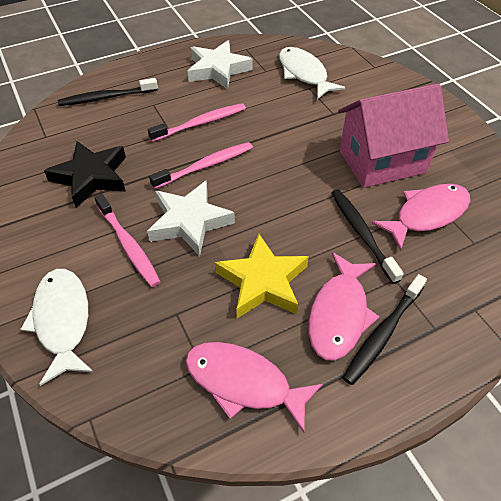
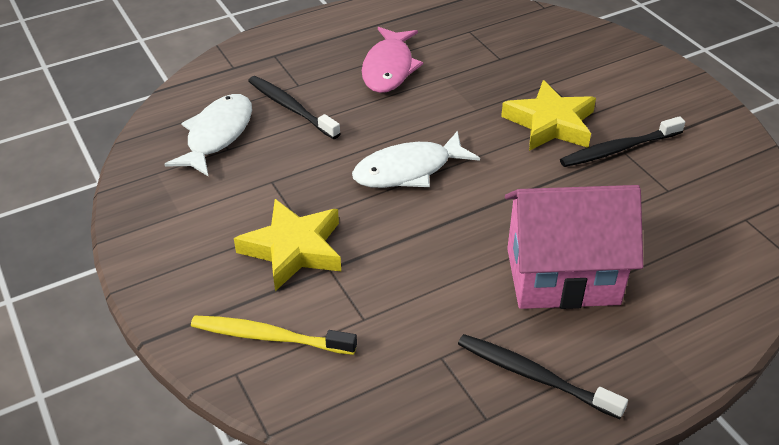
black star: [44,141,126,208] = 1 -> none = 0
pink fish: [185,342,323,433] [309,252,380,361] [371,184,470,251] = 3 -> [362,27,423,93] = 1
pink toothbrush: [95,194,161,287] [148,103,246,142] [149,142,253,189] = 3 -> none = 0
white star: [147,181,235,256] [188,40,253,90] = 2 -> none = 0
yellow star: [215,234,309,318] = 1 -> [234,199,341,291] [501,80,596,151] = 2
yellow toothbrush: none = 0 -> [191,316,357,355] = 1

